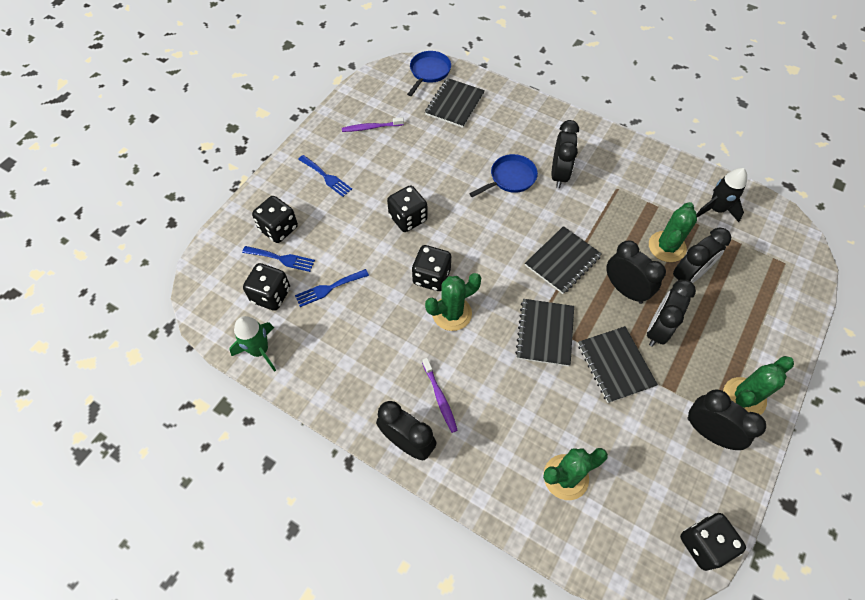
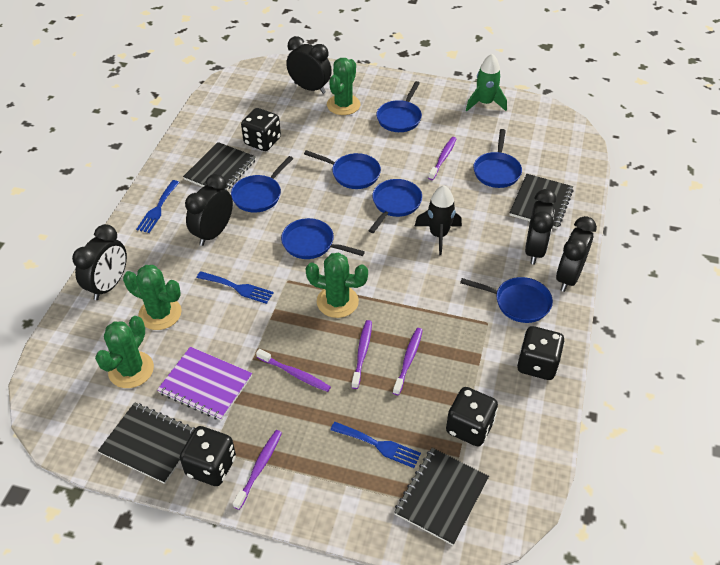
black clock: [376,401,436,460] [551,120,579,188] [606,240,666,304] [647,280,696,347] [673,228,731,283] [687,389,766,450] = 6 -> [72,224,127,300] [185,174,233,246] [286,36,332,94] [525,189,556,265] [556,216,597,292] = 5
black dice: [243,263,290,311] [252,196,298,243] [387,185,428,232] [412,245,451,291] [680,513,746,571] = 5 -> [180,426,236,486] [241,108,281,151] [446,387,498,446] [517,326,565,380] = 4
blue pan: [407,51,451,96] [469,154,538,197] = 2 -> [231,156,293,213] [281,218,365,259] [304,150,381,189] [369,179,422,233] [376,81,422,132] [460,277,553,323] [473,129,522,188] = 7
purple notebook: none = 0 -> [157,347,252,421] = 1
purple toothbrush: [342,117,404,132] [422,358,458,433] = 2 -> [233,430,282,510] [256,349,331,392] [351,320,372,389] [393,328,423,395] [428,137,456,180] = 5

